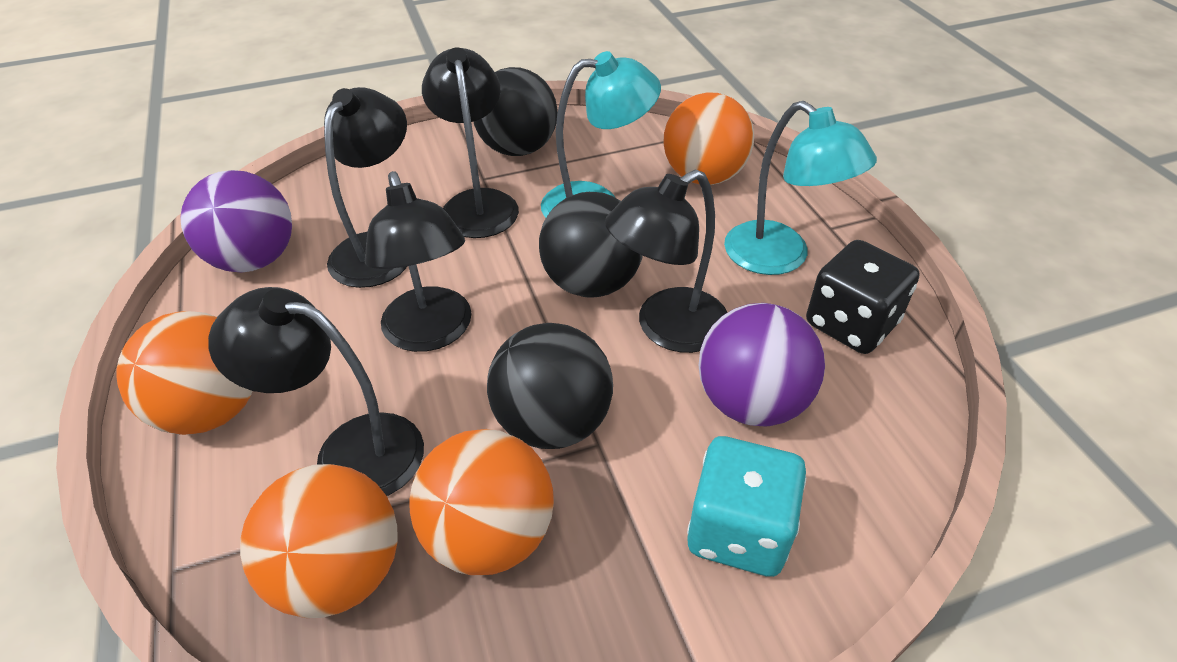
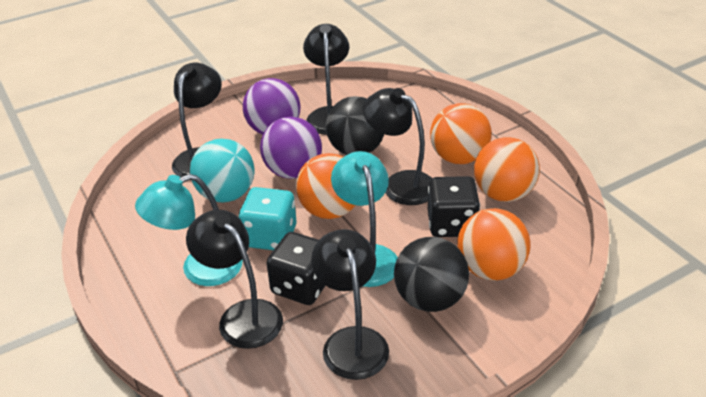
black ball: [473,67,558,156] [487,323,613,449] [539,192,643,297] = 3 -> [326,96,384,155] [394,237,469,312] = 2
black dice: [806,240,920,354] = 1 -> [267,232,326,305] [428,176,480,237] = 2
turquoise ball: none = 0 -> [190,139,255,203] = 1

